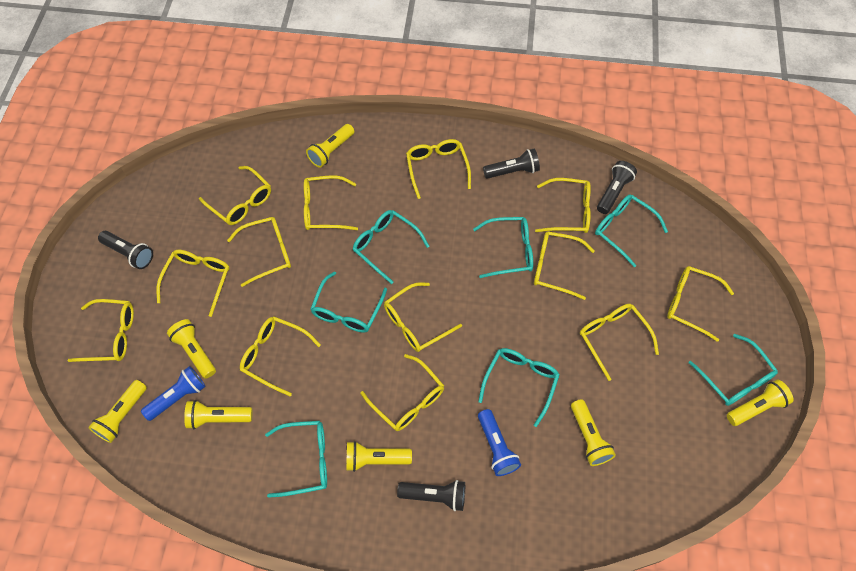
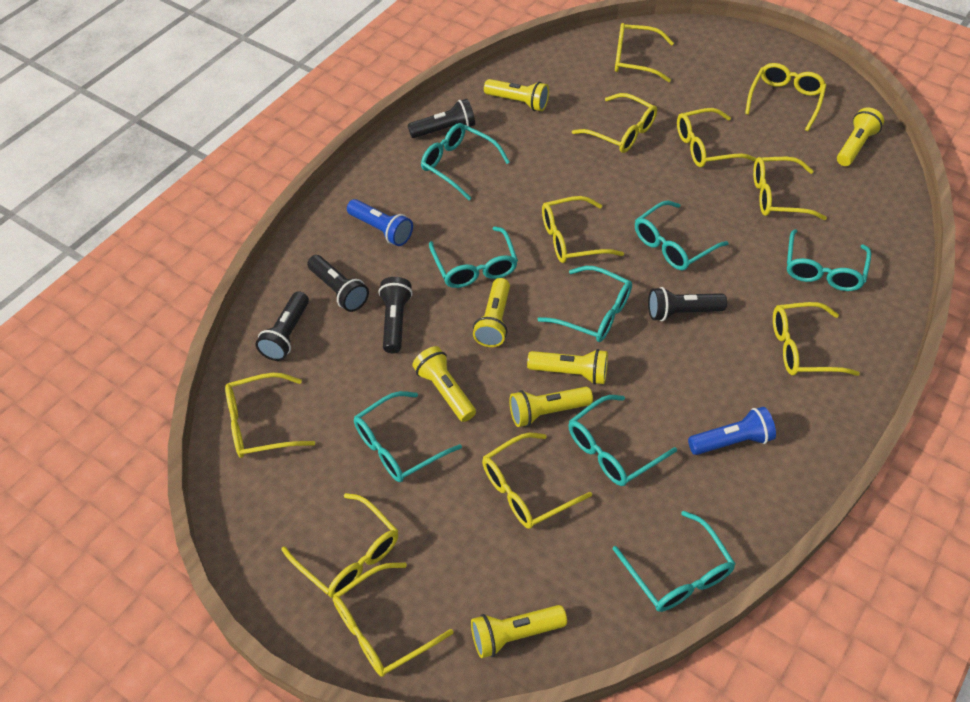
black flashlight: [98,231,153,269] [397,480,465,511] [483,149,540,179] [597,161,637,214] = 4 -> [255,291,309,361] [307,255,369,312] [378,277,413,353] [408,99,475,138] [648,287,727,321] = 5
turquoise glasses: [265,421,327,498] [310,271,387,333] [352,210,430,284] [473,217,533,278] [478,348,559,427] [595,194,668,267] [689,334,778,406] = 7 -> [354,391,462,482] [421,123,510,200] [429,226,518,288] [538,266,632,342] [569,395,677,486] [613,511,735,612] [635,201,729,270] [787,229,871,291] = 8
yellow glasses: [68,299,134,362] [156,250,229,317] [199,166,271,225] [227,217,291,287] [240,316,321,396] [304,175,358,230] [360,354,444,431] [384,282,462,352] [406,139,471,199] [534,231,595,300] [535,178,591,233] [580,304,659,381] [667,266,734,342] = 13 -> [225,373,315,458] [282,493,398,598] [333,563,453,677] [482,433,592,529] [542,196,624,263] [572,93,657,153] [615,23,674,82] [677,108,756,167] [745,63,827,131] [753,157,827,220] [773,302,860,376] = 11

